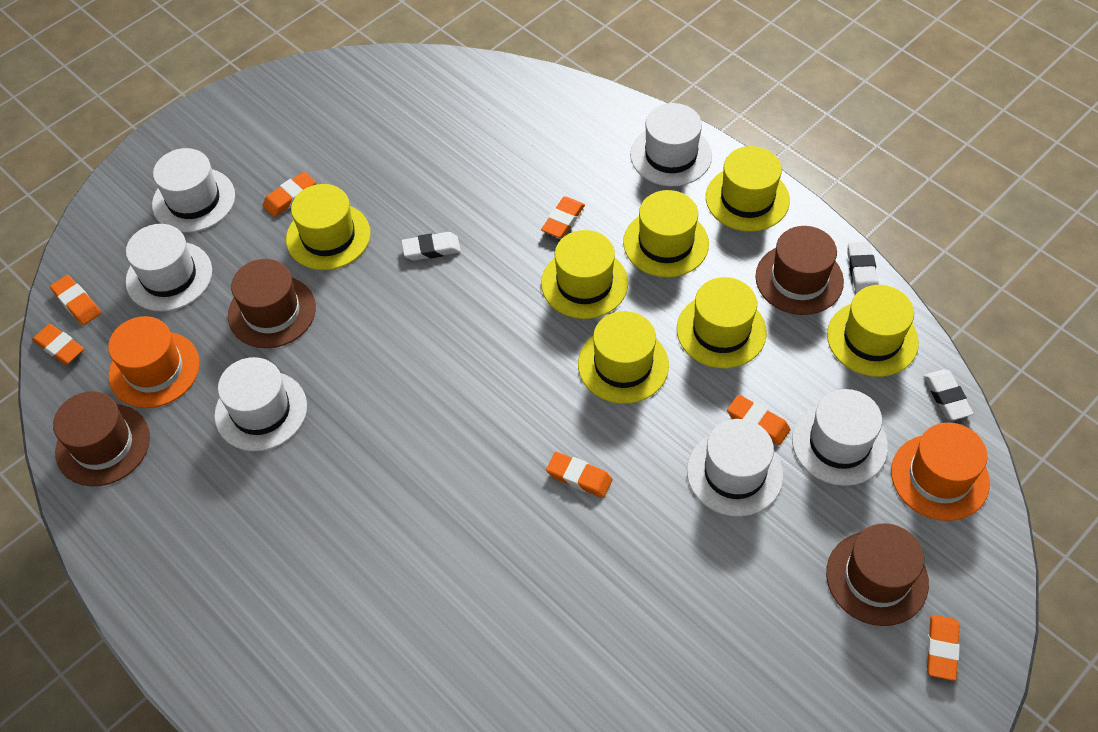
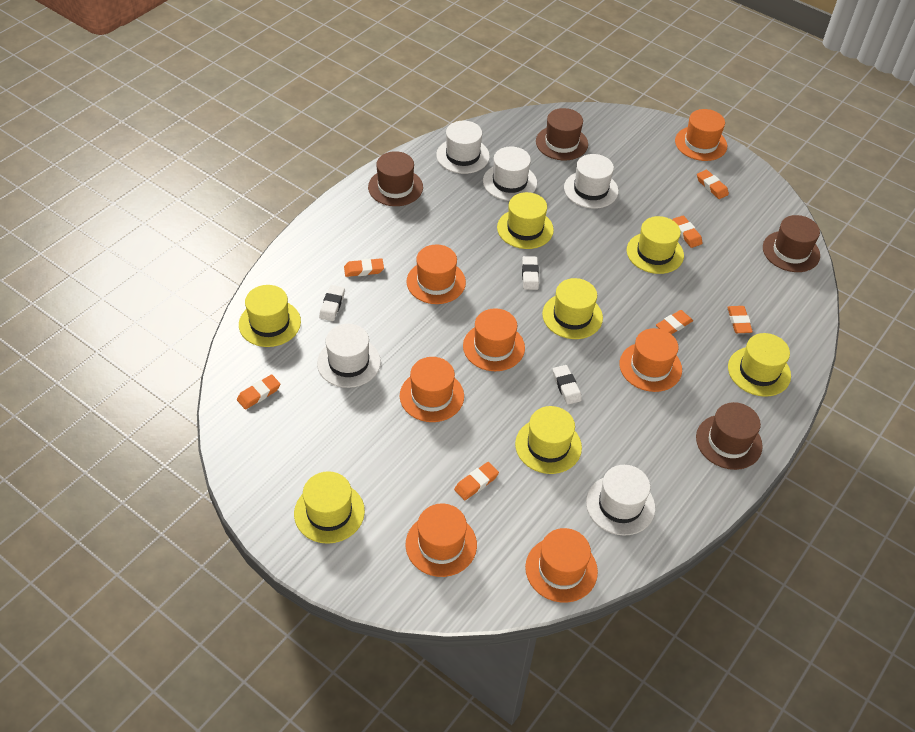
orange hat: [108,316,200,408] [891,422,990,521] = 2 -> [400,357,464,422] [406,245,466,304] [406,503,477,577] [463,308,525,371] [525,528,598,603] [620,328,682,392] [675,109,727,161] = 7
white hat: [126,224,212,312] [152,148,235,233] [214,357,307,451] [630,103,712,186] [687,419,783,517] [792,389,888,486] = 6 -> [317,324,381,388] [436,121,490,174] [483,147,537,201] [564,154,619,209] [586,465,655,536] = 5

